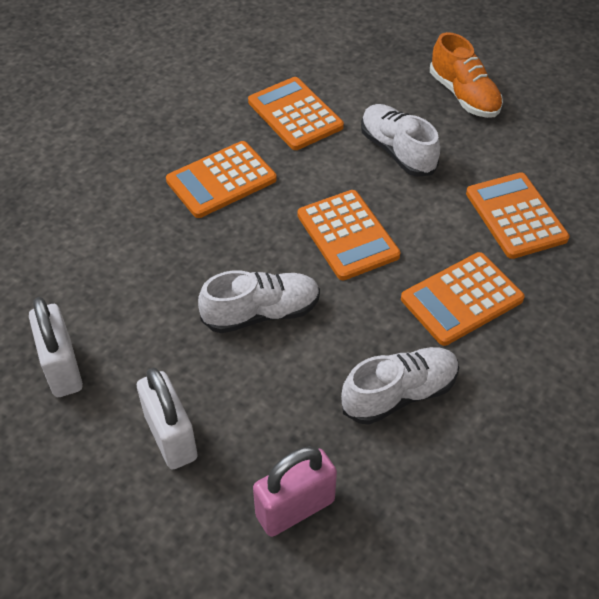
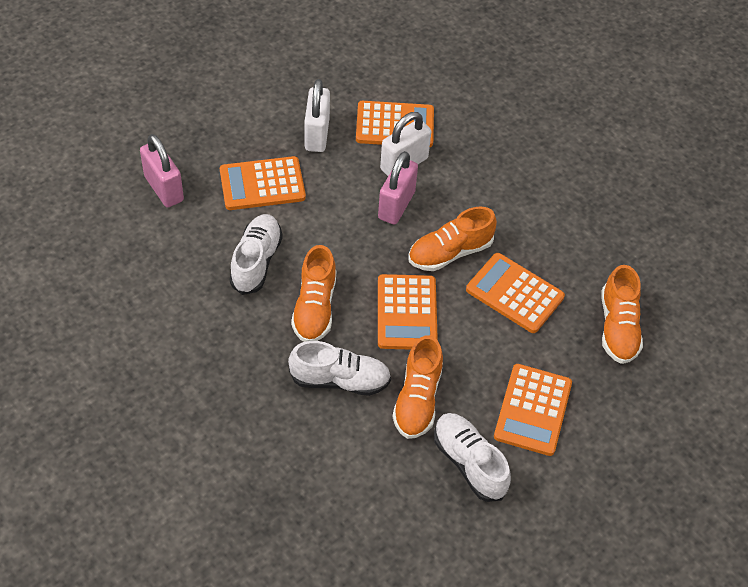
orange shoe: [430,32,503,118] = 1 -> [291,245,336,342] [392,335,443,439] [408,206,497,271] [602,265,643,364] = 4
pink padlock: [253,446,337,537] = 1 -> [140,134,184,207] [378,151,418,225] = 2

